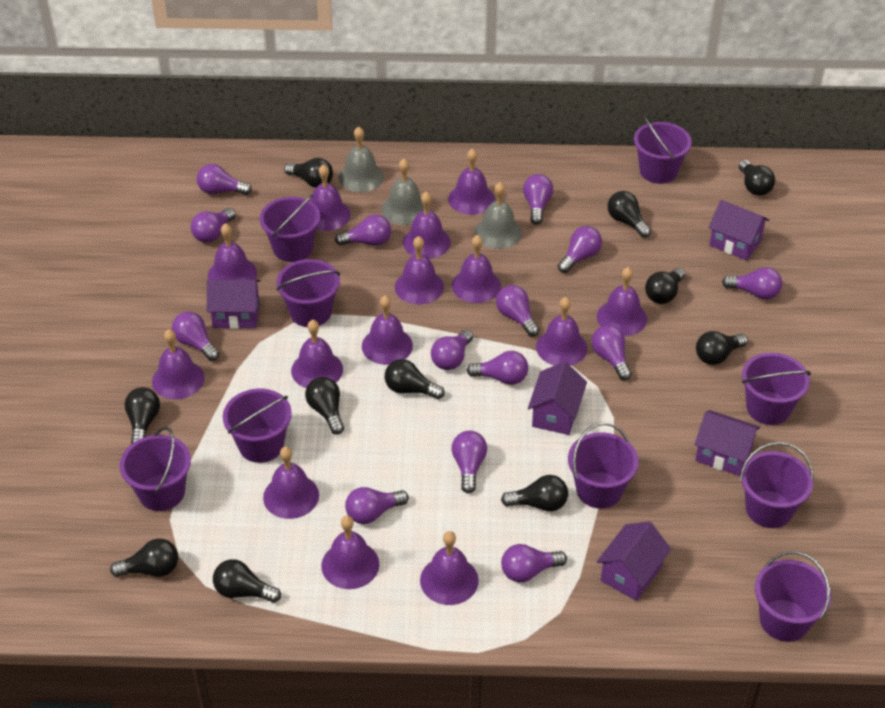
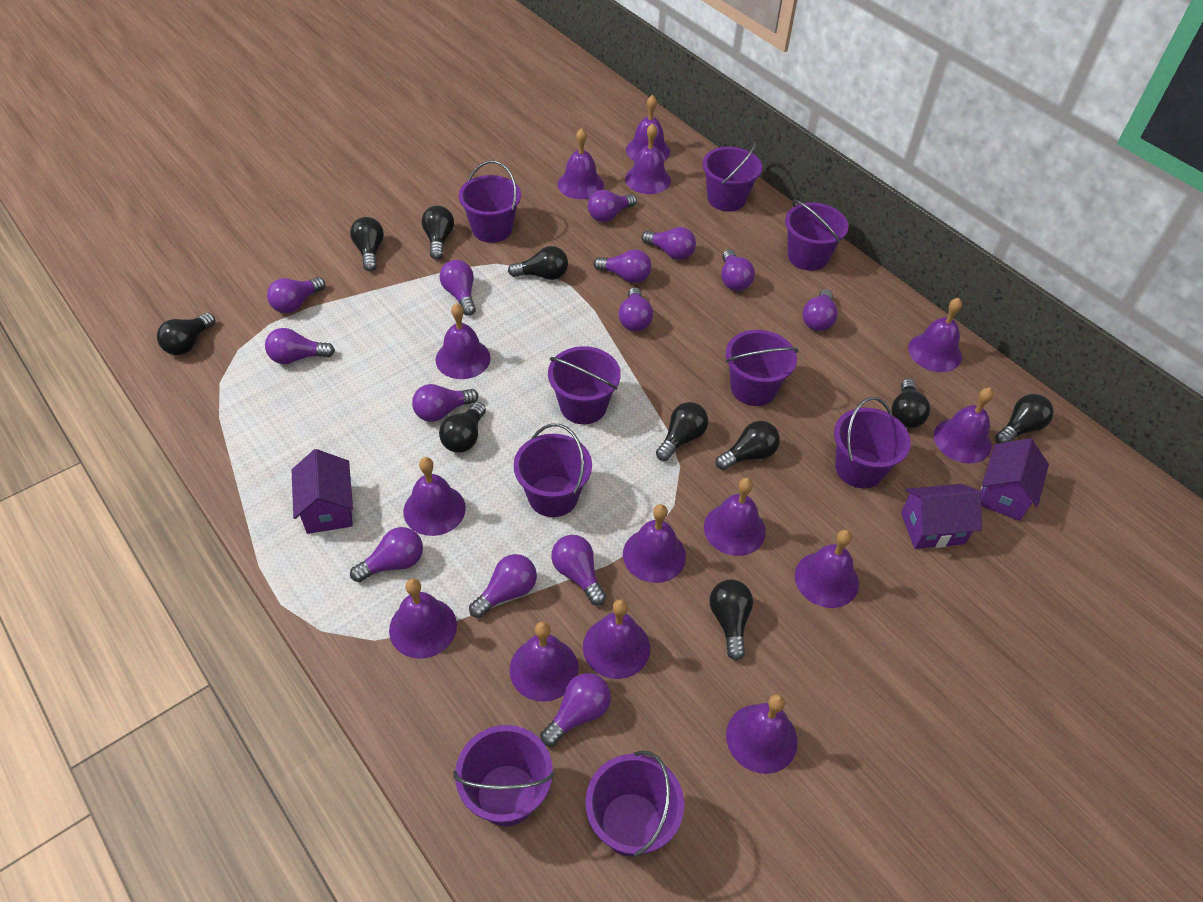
black light bulb: [110,538,178,577] [124,387,160,444] [213,559,281,603] [284,158,333,188] [305,377,344,435] [385,359,445,399] [501,475,568,512] [608,191,651,238] [645,267,685,304] [696,331,748,365] [739,160,775,196] = 11 -> [157,313,215,355] [350,217,384,272] [422,206,454,260] [439,402,486,453] [508,246,568,280] [656,402,708,461] [710,579,753,661] [716,421,780,470] [891,379,930,428] [995,394,1054,444] = 10
grey bell: [338,126,384,192] [382,159,424,225] [474,182,522,249] = 3 -> none = 0
purple house: [207,280,260,329] [528,362,587,435] [597,521,671,601] [694,410,760,476] [708,200,769,261] = 5 -> [292,449,353,534] [901,484,982,549] [981,438,1049,521] = 3

